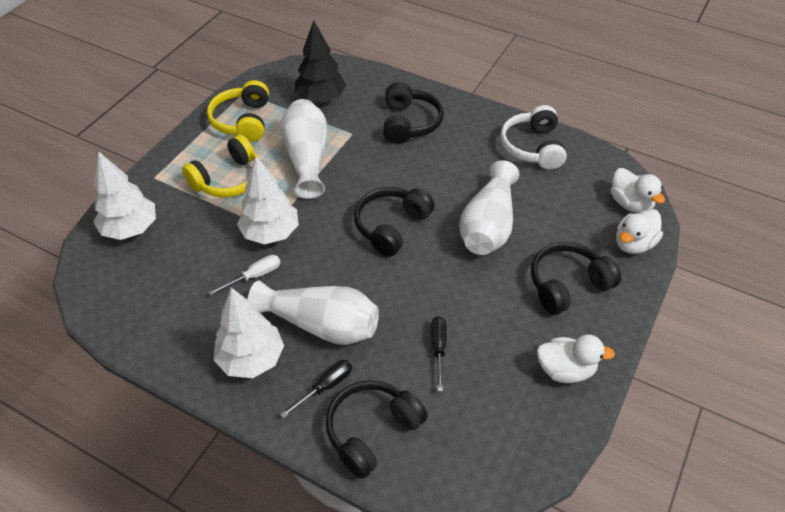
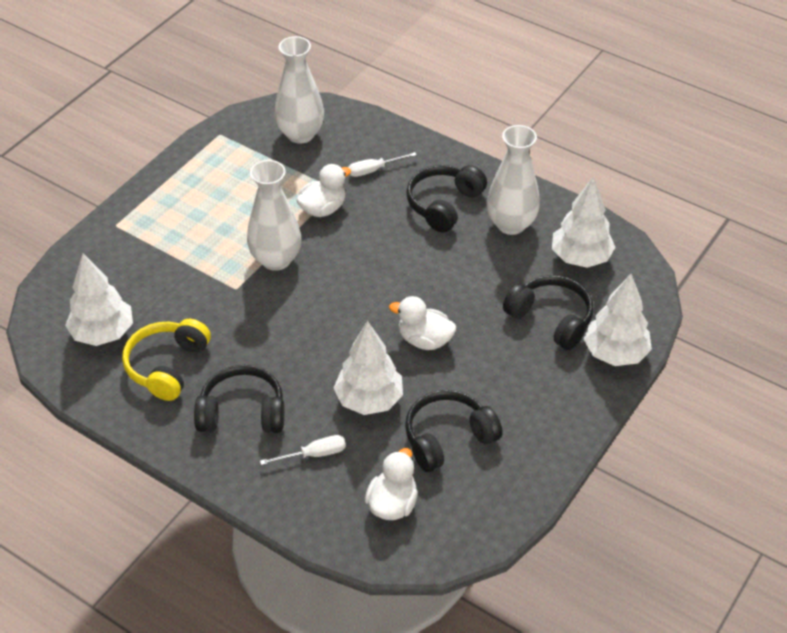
black screwdriver: [280,360,352,418] [431,316,447,391] = 2 -> none = 0
black tree: [295,20,346,103] = 1 -> none = 0
white headphones: [500,105,567,169] = 1 -> none = 0
white screwdriver: [208,255,281,296] = 1 -> [260,435,346,465] [348,152,417,177] = 2
white tree: [94,151,156,240] [213,287,284,378] [237,156,299,244] = 3 -> [65,254,133,346] [334,321,403,415] [552,177,615,268] [584,274,652,366] = 4
yellow headphones: [182,135,260,198] [207,80,269,142] = 2 -> [122,319,211,401] = 1

